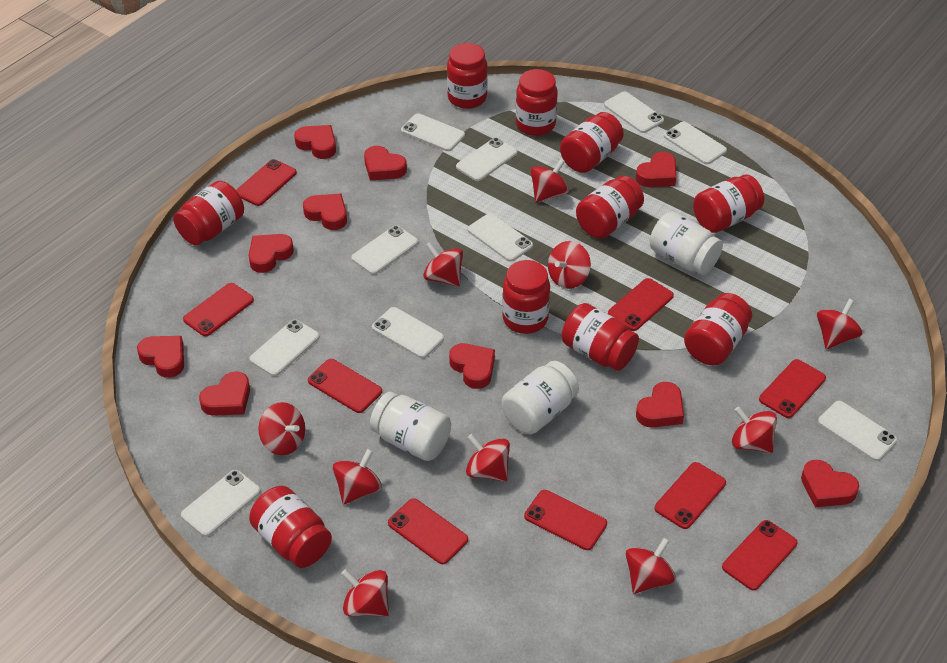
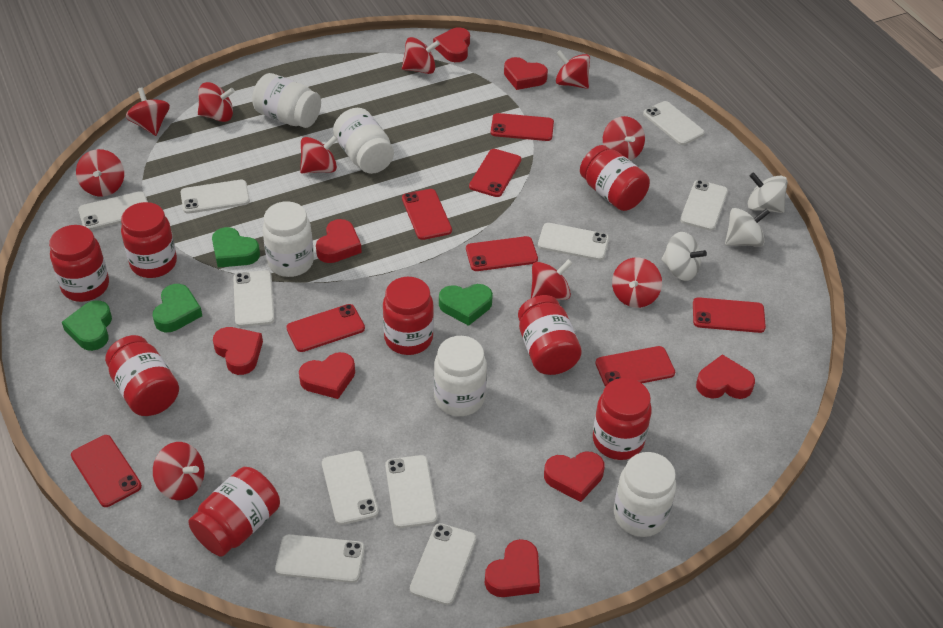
green heart: none = 0 -> [62,300,112,351] [152,284,202,332] [212,227,260,267] [439,284,493,326] = 4
red heart: [137,336,184,378] [199,371,250,416] [248,234,294,273] [294,125,336,159] [303,194,347,230] [364,146,407,181] [449,343,495,389] [636,152,677,187] [636,382,684,427] [801,460,859,507] = 10 -> [213,327,263,375] [299,352,355,399] [316,219,362,263] [433,27,470,62] [485,539,540,597] [504,57,548,90] [544,451,605,502] [696,354,755,399] = 8
red jar: [173,181,244,245] [249,486,332,568] [447,43,488,109] [502,260,550,334] [516,69,558,136] [560,112,624,173] [562,303,639,371] [576,176,644,239] [684,293,752,365] [693,174,764,233] = 10 -> [49,225,109,302] [105,335,179,416] [121,202,177,278] [188,467,280,556] [383,277,434,355] [518,295,582,375] [580,145,650,211] [593,378,652,460] = 8
red phone: [183,283,254,336] [236,159,297,206] [308,359,382,413] [388,498,468,564] [524,490,607,550] [608,278,674,331] [655,462,726,529] [722,520,797,590] [759,359,826,418] = 9 -> [71,435,142,507] [286,304,365,352] [402,189,452,240] [466,236,538,271] [469,149,521,197] [491,113,554,141] [595,346,675,387] [693,297,766,333] = 8
white jar: [370,392,451,461] [502,361,579,434] [650,211,723,275] = 3 -> [252,73,321,128] [263,201,314,277] [333,108,394,174] [434,336,487,416] [614,452,676,537] = 5
white spinning top: none = 0 -> [662,232,707,281] [725,208,770,247] [747,172,788,213] = 3

